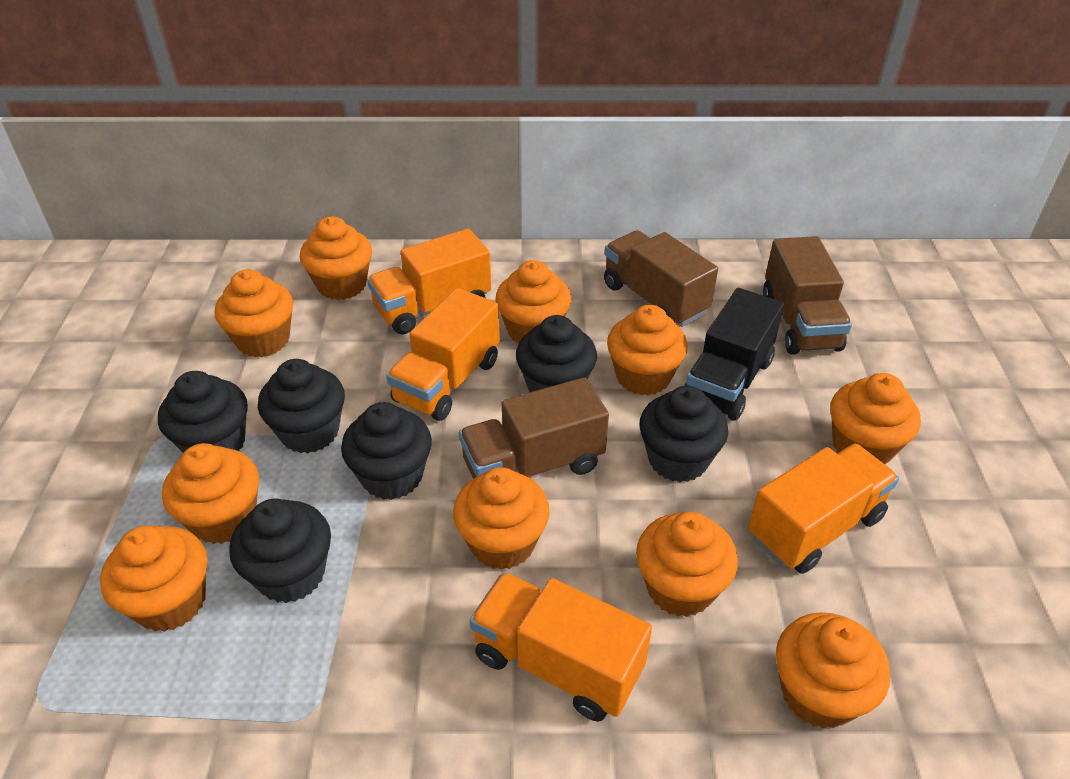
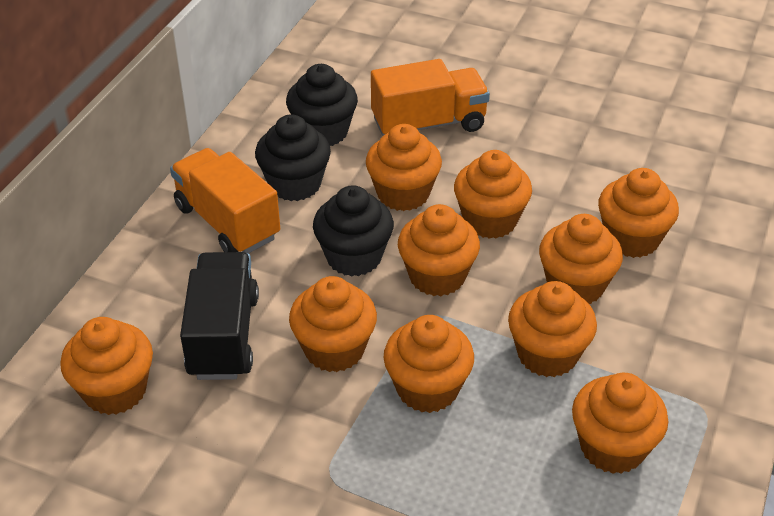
black cupcake: [158,371,248,453] [229,498,331,603] [258,359,345,454] [341,402,432,500] [516,315,597,392] [639,386,728,482] = 6 -> [255,114,331,201] [286,64,358,146] [313,185,394,277] = 3
brown truck: [459,377,609,479] [604,230,718,327] [763,236,852,355] = 3 -> none = 0
orange truck: [367,229,491,335] [386,288,500,421] [469,572,652,722] [748,443,899,574] = 4 -> [170,148,280,253] [371,59,490,136] = 2

